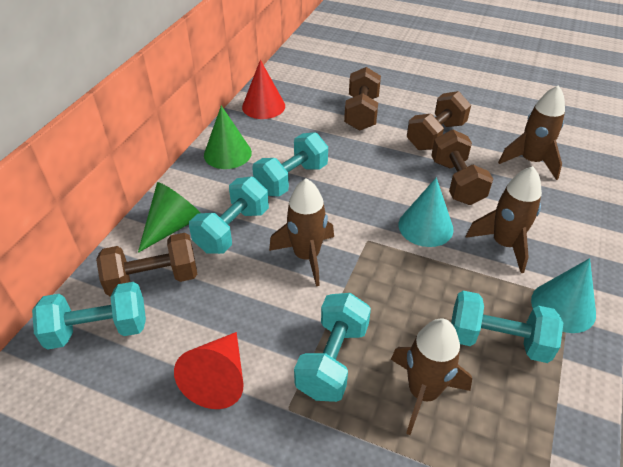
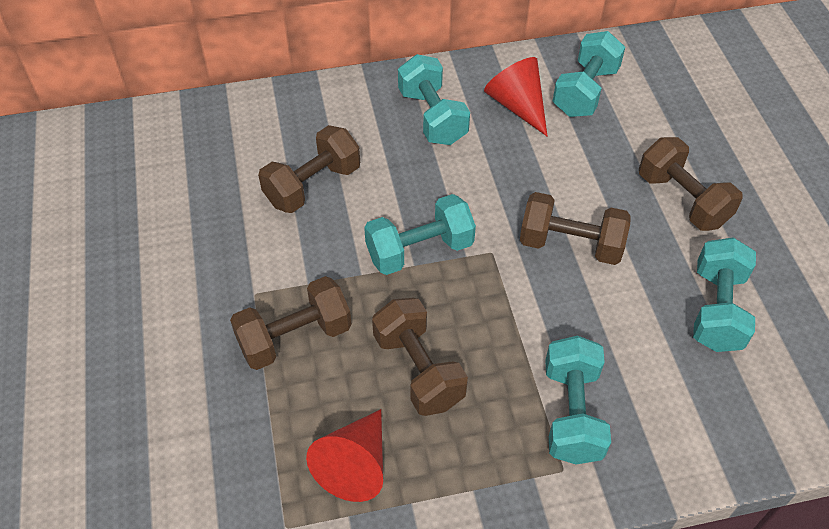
brown dumbbell: [96,233,198,297] [344,67,381,131] [407,91,471,150] [431,130,493,205] = 4 -> [230,276,351,370] [258,125,360,213] [372,298,468,416] [520,192,631,265] [639,137,743,231] = 5
brown rocket: [269,178,334,286] [391,318,472,435] [465,166,542,273] [498,85,565,180] = 4 -> none = 0
green cone: [138,182,200,253] [204,105,252,169] = 2 -> none = 0
turquoise cone: [399,177,454,247] [531,258,596,333] = 2 -> none = 0

